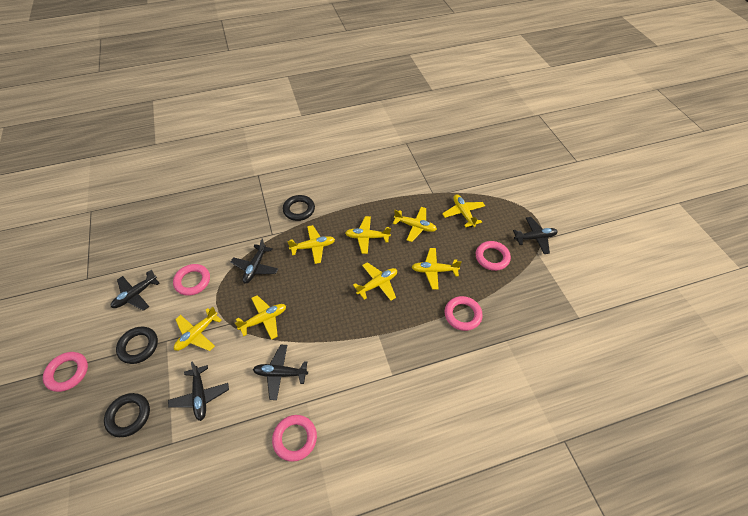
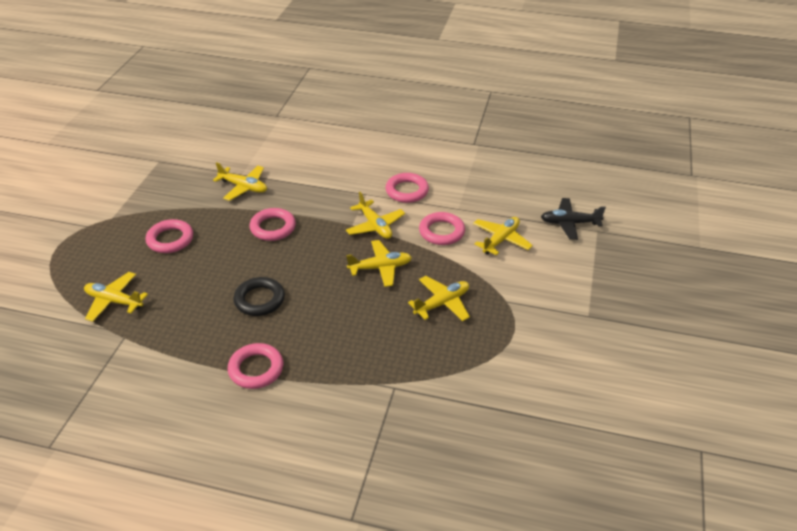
black plane: [111,270,160,311] [168,362,229,421] [231,239,278,283] [253,344,308,400] [513,217,558,254] = 5 -> [541,198,606,240] = 1
black ring: [104,393,150,437] [116,326,158,364] [283,195,315,221] = 3 -> [234,277,285,316] = 1
yellow plane: [174,307,222,351] [235,295,286,340] [287,225,335,264] [345,216,391,254] [353,262,397,301] [393,207,437,242] [412,248,462,290] [442,194,485,227] = 8 -> [84,272,148,322] [213,162,267,201] [346,192,405,239] [346,240,412,287] [408,276,470,321] [473,217,533,255] = 6

